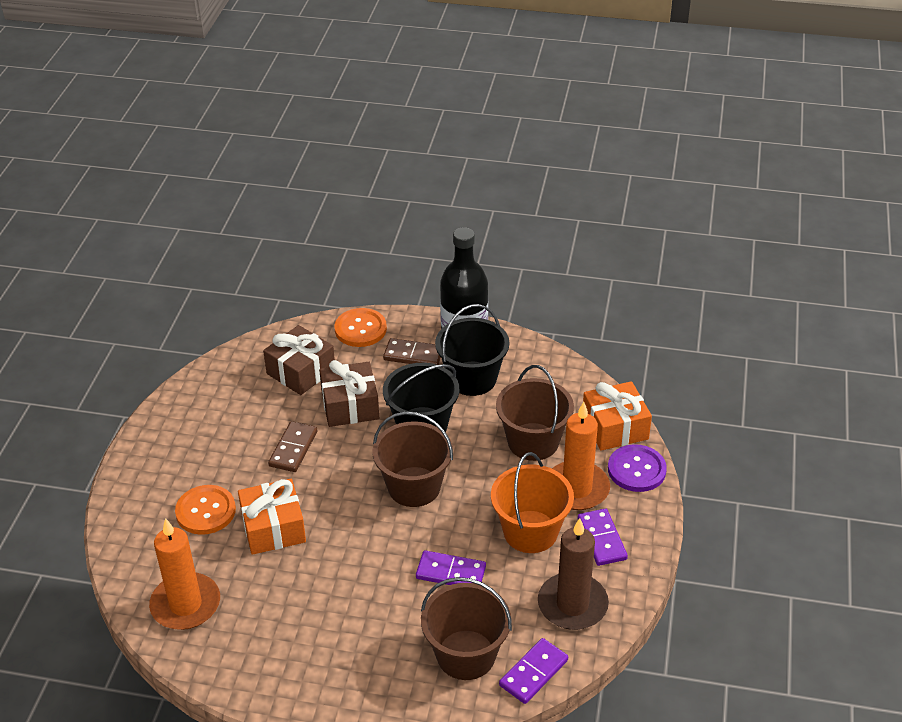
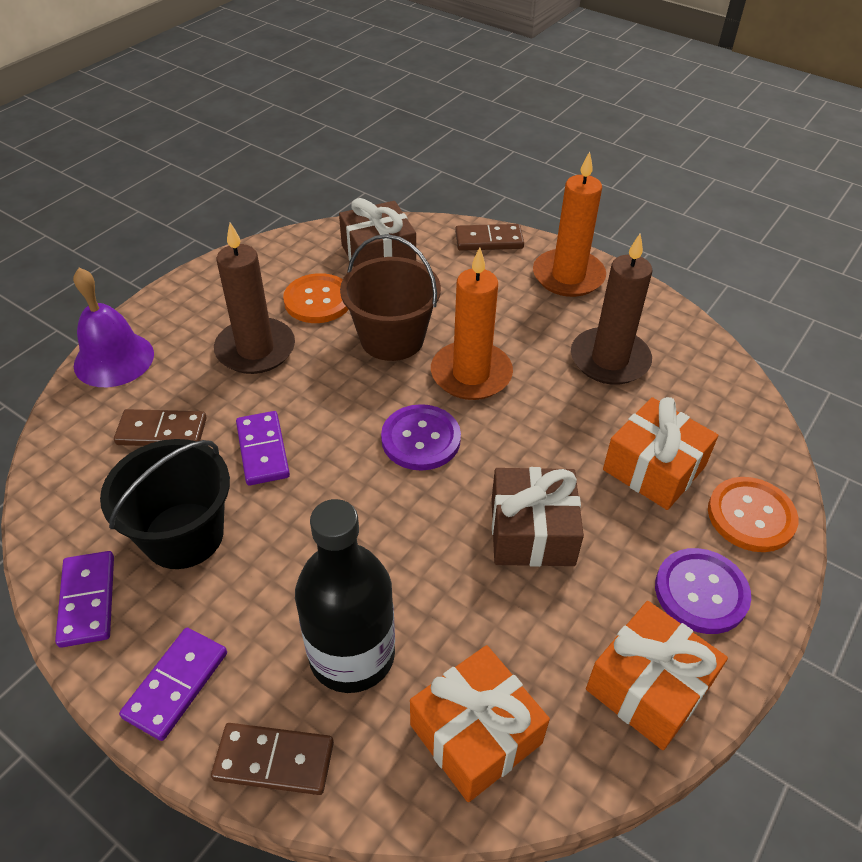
black bucket: [383,363,459,432] [435,304,509,396] = 2 -> [100,439,230,569] = 1
brown bucket: [373,411,453,507] [421,577,512,680] [496,365,574,461] = 3 -> [340,234,441,361] = 1
brown candle: [538,518,609,630] = 1 -> [214,222,295,374] [571,233,652,385] = 2
brown domino: [268,421,318,472] [383,338,441,365] = 2 -> [114,409,207,446] [211,723,334,795] [455,224,524,251] = 3
orange bucket: [491,452,574,553] = 1 -> none = 0
orange gift: [238,479,306,555] [583,381,652,451] = 2 -> [410,645,550,802] [586,601,728,750] [603,397,718,510] = 3
purple bell: none = 0 -> [73,268,154,387] = 1
purple button: [608,444,667,492] = 1 -> [381,404,461,471] [655,548,751,634] = 2

